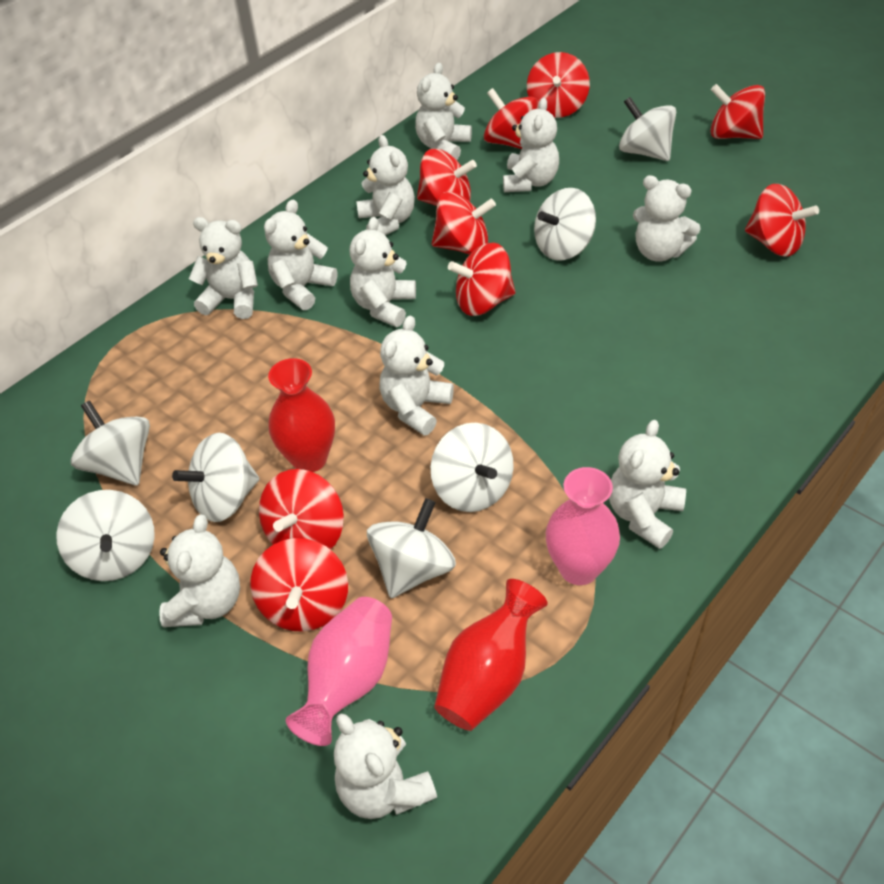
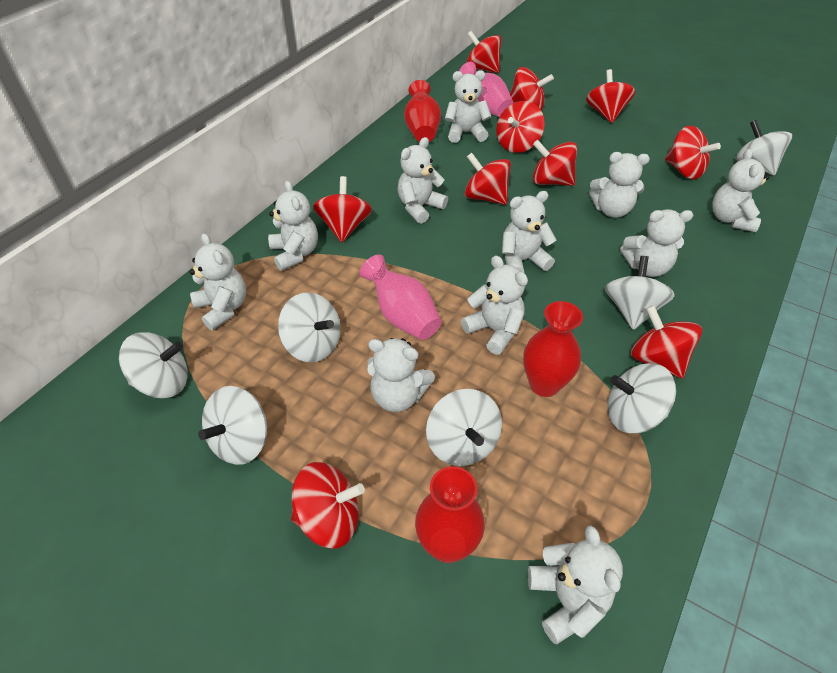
red spinning top: [250,538,348,632] [259,469,344,550] [417,149,477,206] [432,192,496,255] [448,243,515,316] [484,88,538,149] [527,52,590,118] [710,84,765,139] [745,184,819,257] = 9 -> [291,462,365,549] [313,176,372,242] [465,153,511,205] [466,31,502,73] [496,101,545,153] [510,67,554,110] [533,140,577,186] [586,69,635,123] [631,305,702,379] [665,126,721,179] = 10
red vase: [268,358,335,472] [434,579,548,731] = 2 -> [404,80,441,142] [415,466,485,563] [523,301,583,397] = 3

